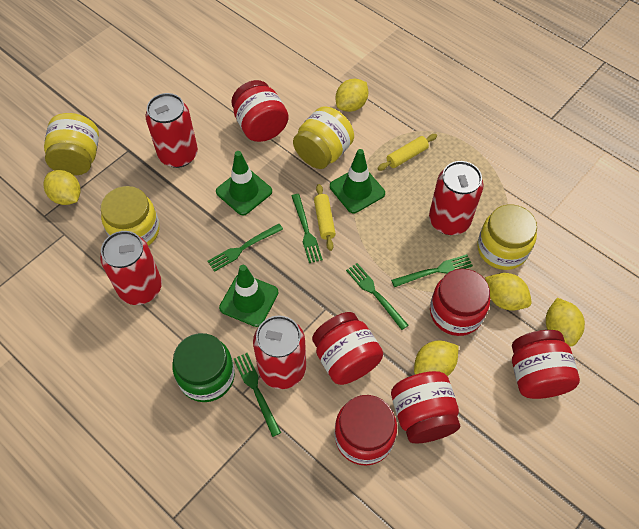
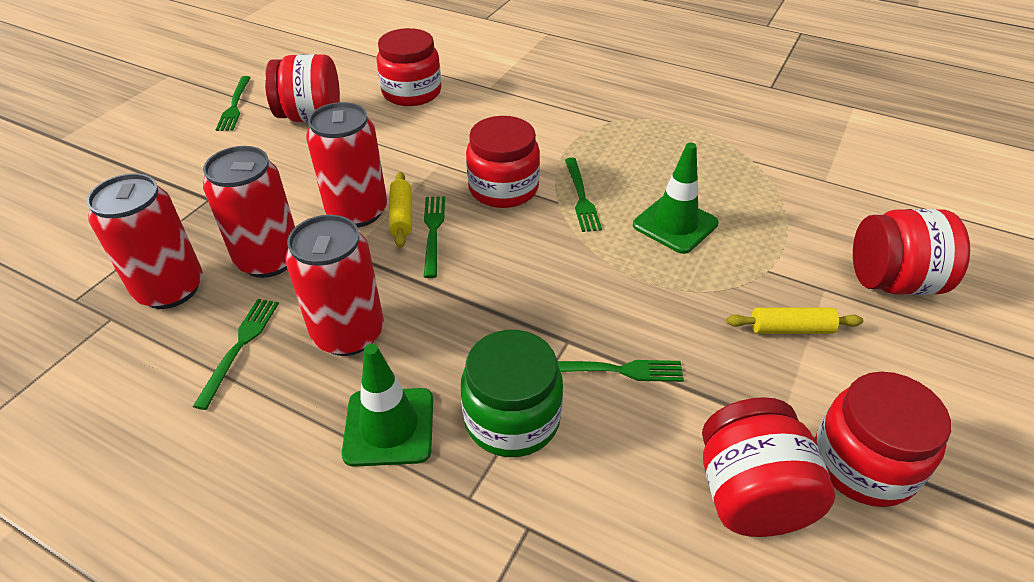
green traffic cone: [216,151,272,215] [219,265,279,327] [330,149,385,213] = 3 -> [342,344,433,467] [633,143,719,254] = 2
yellow jar: [44,113,99,176] [101,186,160,246] [293,106,354,169] [478,204,537,270] = 4 -> none = 0
yellow lemon: [43,170,81,205] [336,79,368,112] [414,340,458,376] [485,273,532,311] [546,298,585,346] = 5 -> none = 0

